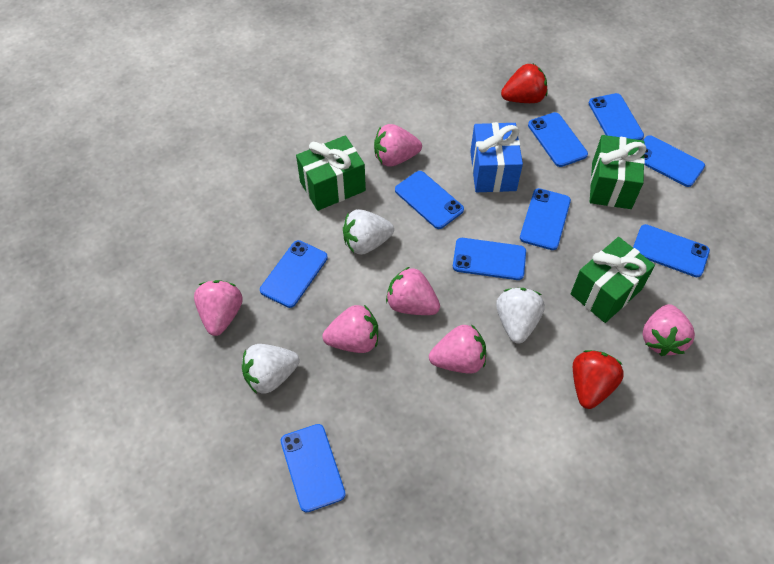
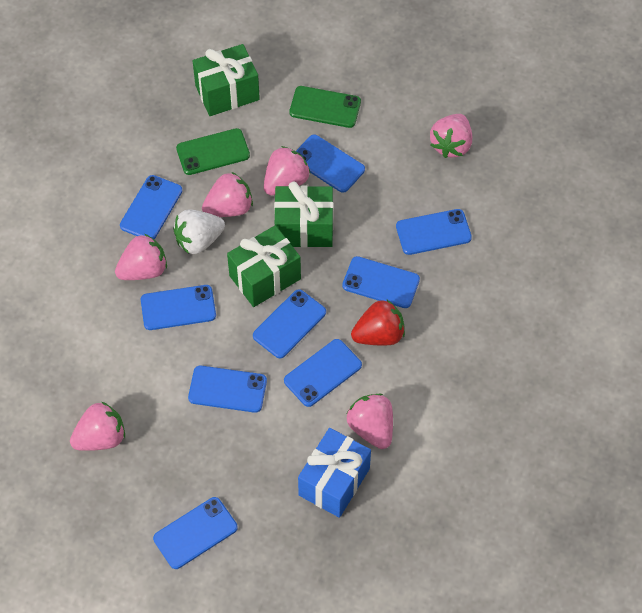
green phone: none = 0 -> [176,128,250,175] [289,86,361,128] = 2
red strawberry: [501,64,547,103] [573,350,624,409] = 2 -> [351,299,405,345] = 1
white strawberry: [242,344,300,394] [343,209,394,255] [496,288,545,344] = 3 -> [173,209,225,254] = 1

